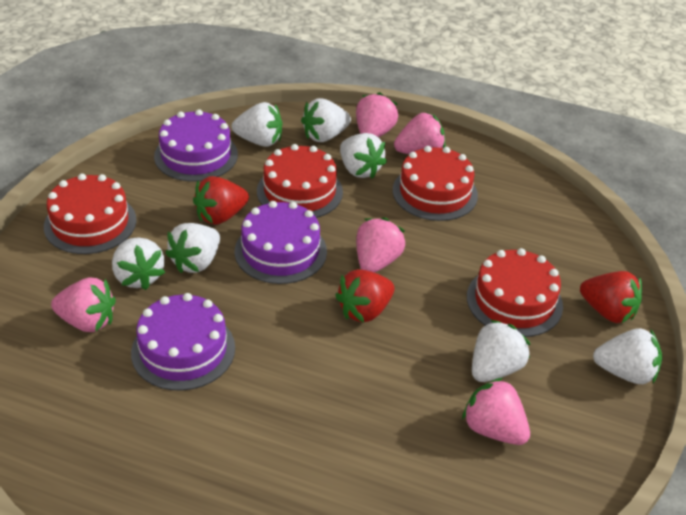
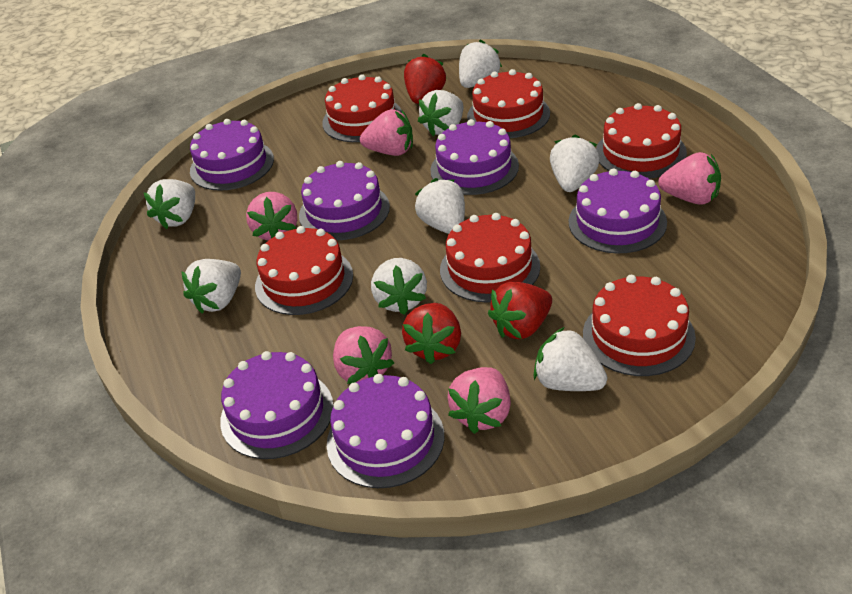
purple cake: [131,293,235,391] [154,109,238,182] [235,201,327,284] = 3 -> [190,119,274,191] [220,351,333,459] [299,161,390,240] [327,374,445,488] [430,119,519,195] [569,168,667,254] = 6
red cake: [44,174,137,254] [257,144,343,218] [393,146,478,221] [467,248,563,337] = 4 -> [255,226,353,315] [322,74,402,142] [440,213,540,302] [467,69,550,138] [583,275,696,376] [596,103,687,179] = 6
white strawberry: [112,238,165,290] [165,223,220,273] [232,102,282,147] [301,98,351,142] [340,133,387,179] [472,320,531,382] [593,328,662,384] = 7 -> [144,179,195,229] [181,259,241,314] [371,258,427,315] [415,178,465,234] [418,90,464,136] [459,40,502,88] [534,327,607,391] [550,134,600,192] = 8

